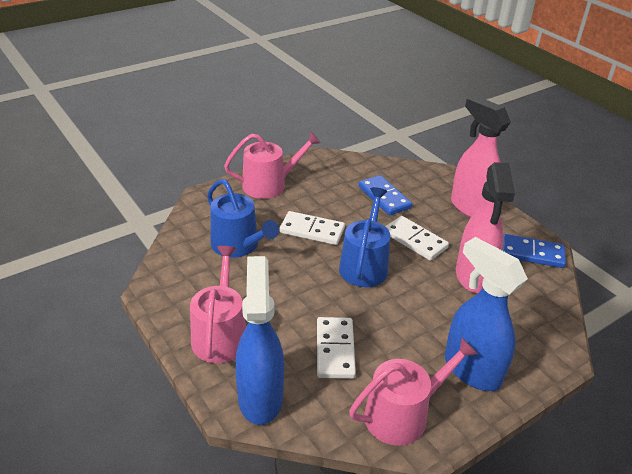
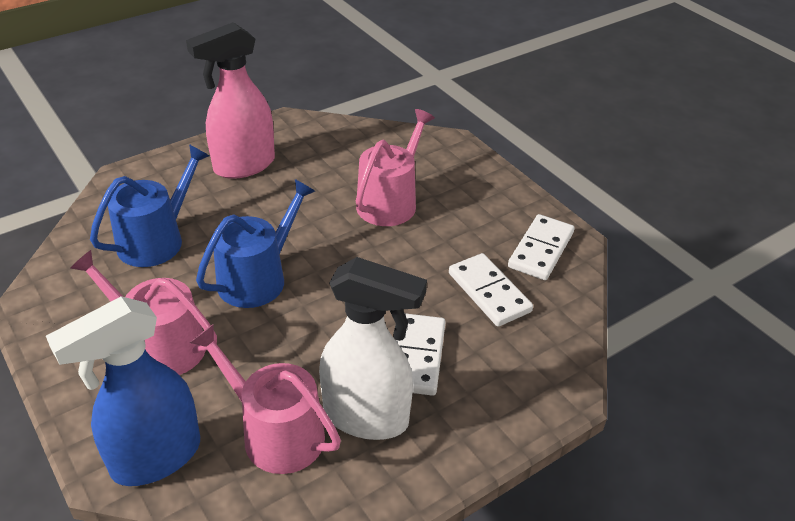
blue domino: [358,175,412,216] [502,234,566,268] = 2 -> none = 0
blue spray bottle: [235,256,284,425] [445,237,528,391] = 2 -> [46,296,200,486] = 1
pink spray bottle: [451,96,511,218] [456,162,515,293] = 2 -> [186,22,275,179] = 1
white spray bottle: none = 0 -> [319,257,427,440] = 1

